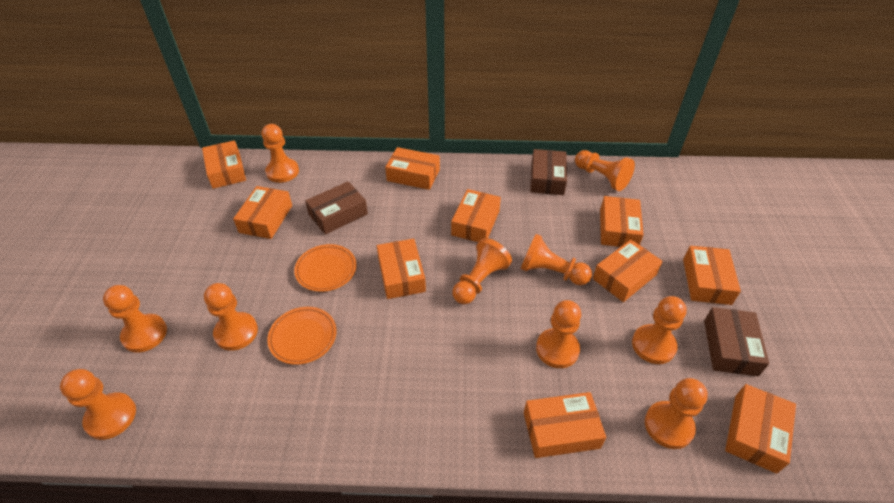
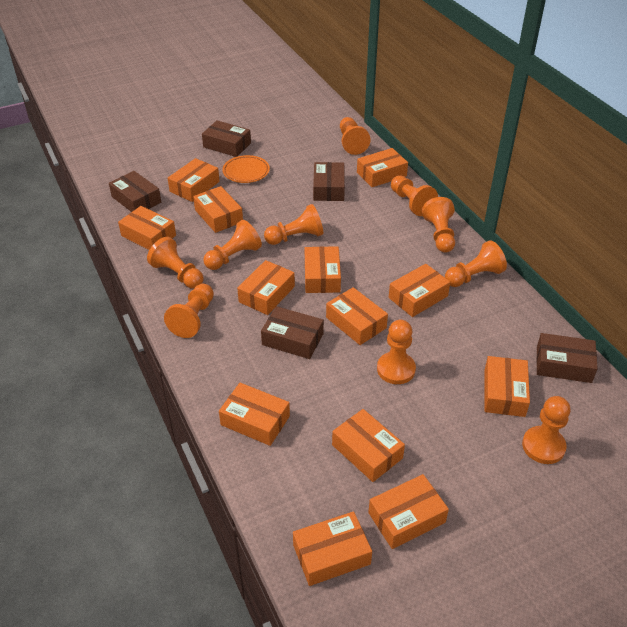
brown box: [305,181,368,235] [530,149,567,195] [704,307,769,376] = 3 -> [109,171,161,212] [202,120,251,157] [261,306,324,359] [313,162,345,201] [536,333,598,383] = 5
orange box: [202,140,246,189] [233,186,292,239] [377,239,426,299] [385,147,440,190] [451,189,501,242] [524,392,606,458] [593,240,663,302] [600,196,644,247] [683,246,741,305] [725,384,796,474] = 10 -> [118,206,176,250] [168,158,220,202] [193,186,243,233] [219,383,290,446] [237,260,295,315] [293,511,372,586] [305,246,341,293] [326,287,388,345] [332,409,405,482] [357,148,408,187] [368,474,449,549] [389,264,450,317] [484,356,530,417] = 13
orange plate: [267,307,337,365] [294,244,357,292] = 2 -> [222,155,270,183] = 1

